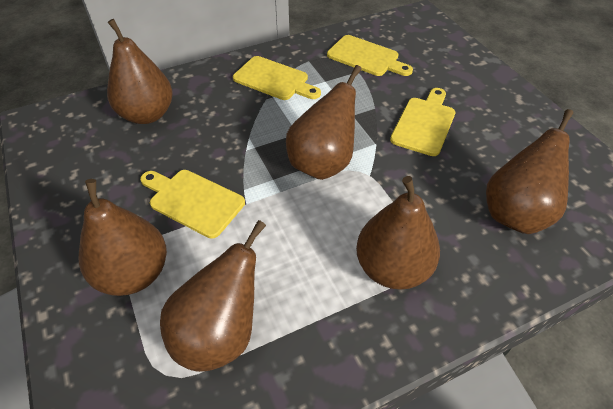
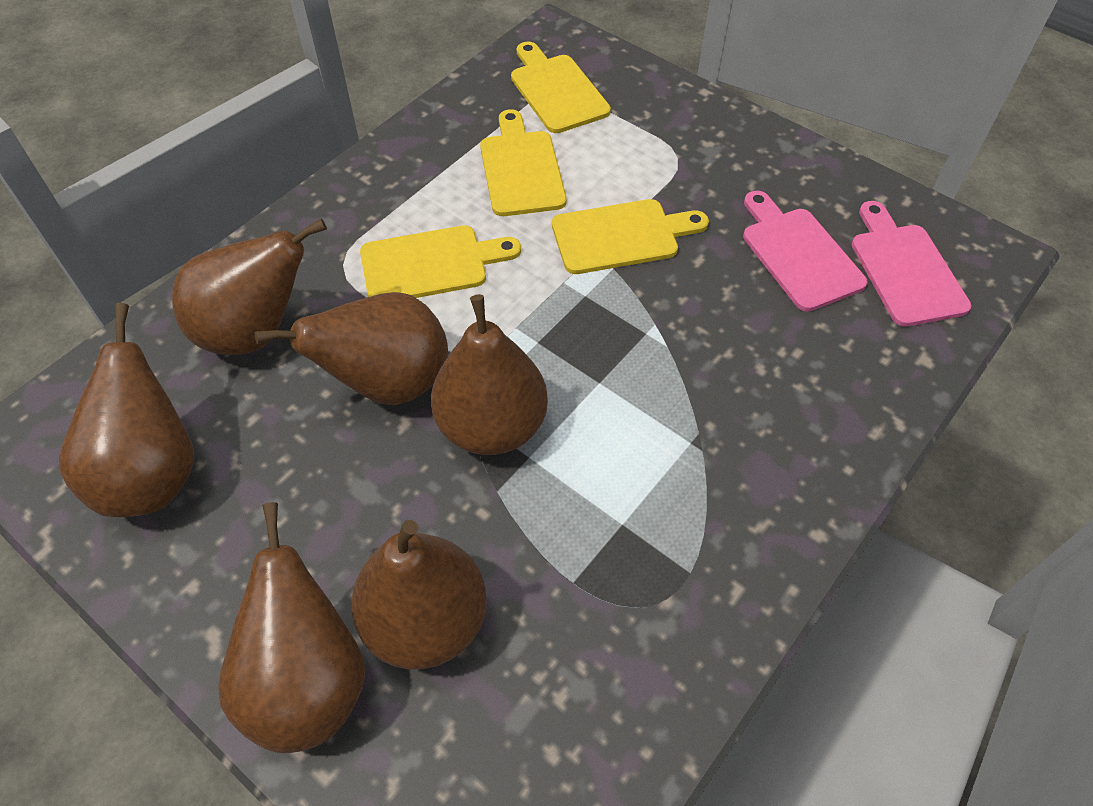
pink cutting board: none = 0 -> [743,190,867,312] [852,201,971,327] = 2

